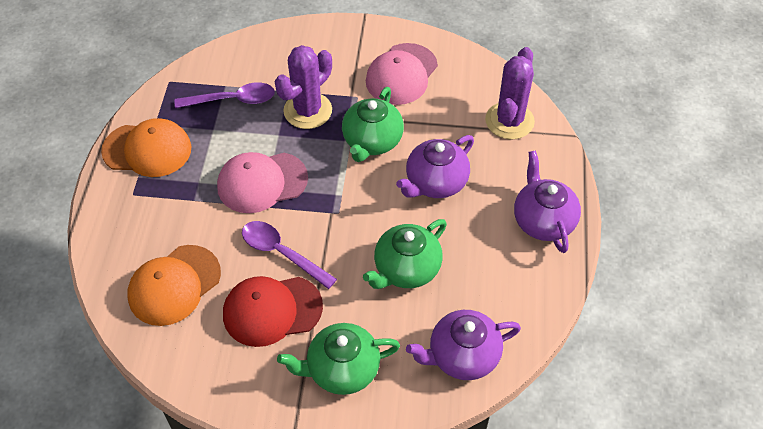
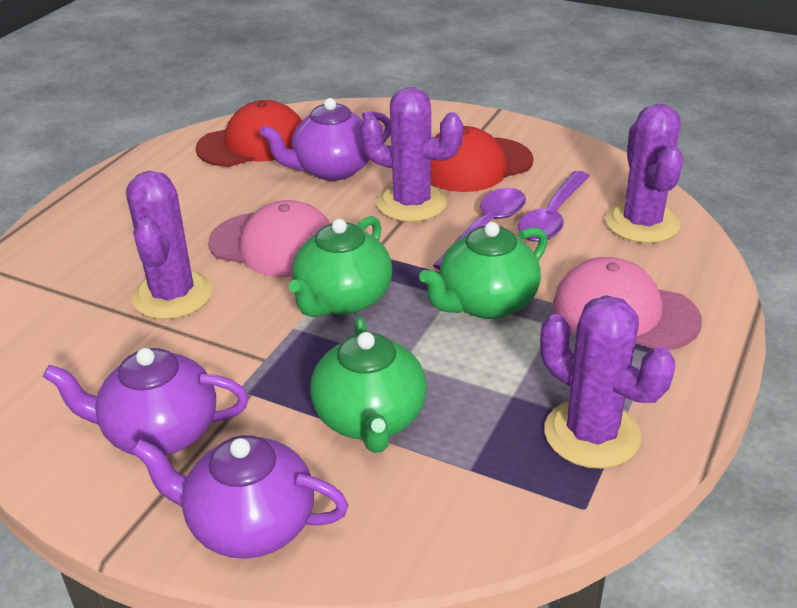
orange cap: [101,118,191,177] [127,245,221,326] = 2 -> none = 0
purple cactus: [275,45,332,129] [485,47,535,139] = 2 -> [126,171,213,319] [360,87,463,222] [540,295,675,469] [605,104,683,243] = 4
red cap: [223,276,323,347] = 1 -> [195,100,302,167] [431,126,534,192] = 2

